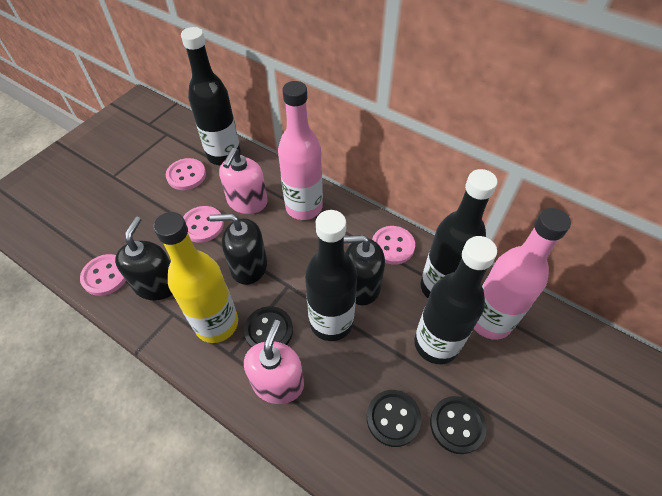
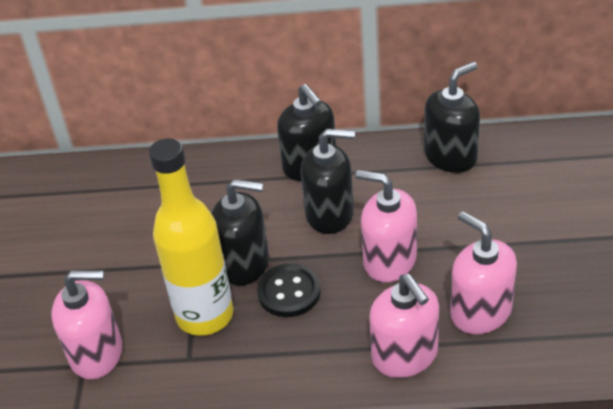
black bottle: [181,27,241,165] [305,210,357,341] [414,236,497,364] [420,169,498,298] = 4 -> none = 0
black button: [244,306,293,347] [367,390,421,447] [430,396,487,454] = 3 -> [257,263,321,317] = 1
black soap dispenser: [115,216,173,300] [209,214,267,285] [344,235,385,305] = 3 -> [211,179,269,286] [277,84,336,181] [301,129,355,234] [424,62,480,173] = 4
pink bottle: [278,81,323,220] [474,208,571,340] = 2 -> none = 0
pink button: [80,254,126,296] [166,158,206,190] [183,206,224,243] [372,226,415,264] = 4 -> none = 0
pink soap dispenser: [219,148,268,214] [244,320,304,404] = 2 -> [51,270,122,379] [355,170,417,282] [369,274,439,378] [450,211,517,334] = 4

